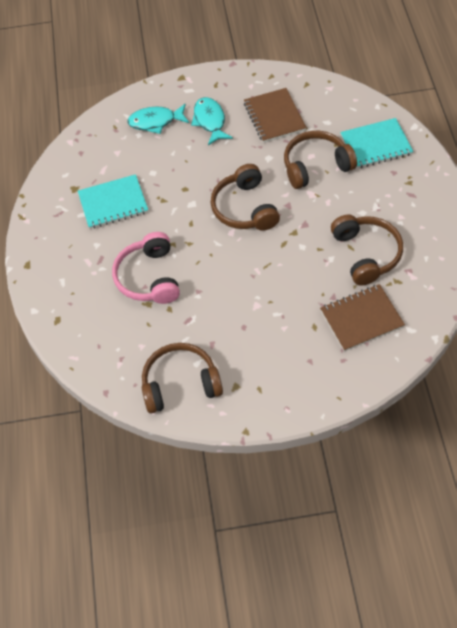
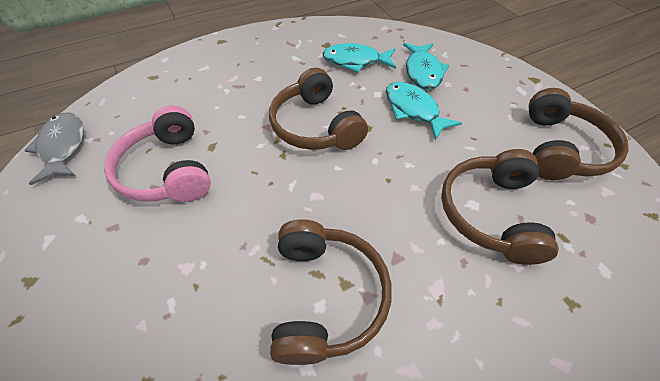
brown notebook: [244,88,307,143] [320,284,405,351] = 2 -> none = 0
grey fish: none = 0 -> [24,112,84,185] = 1
turquoise fish: [127,104,189,134] [191,97,233,145] = 2 -> [322,43,396,73] [386,82,462,140] [403,43,449,90] = 3
turquoise notebook: [78,174,148,229] [340,118,413,169] = 2 -> none = 0

